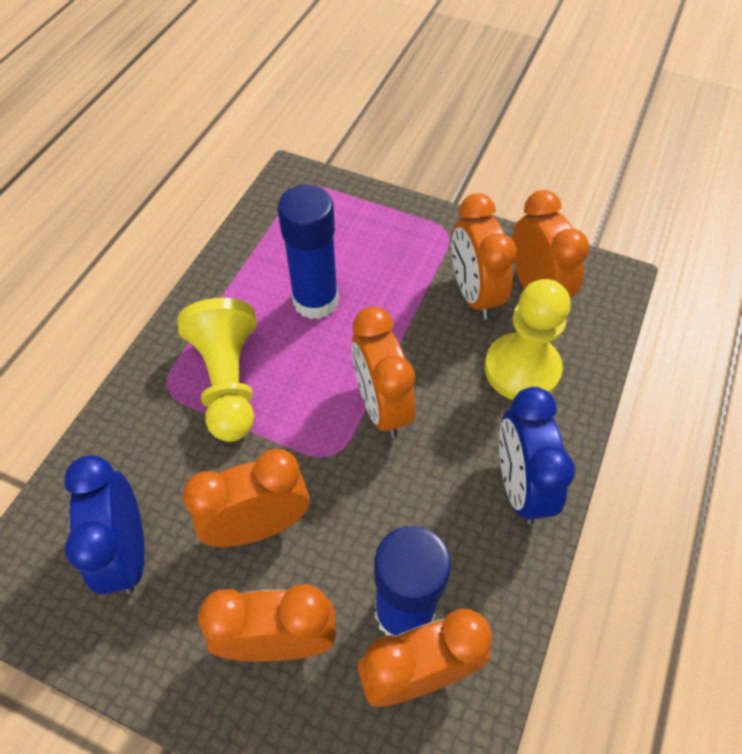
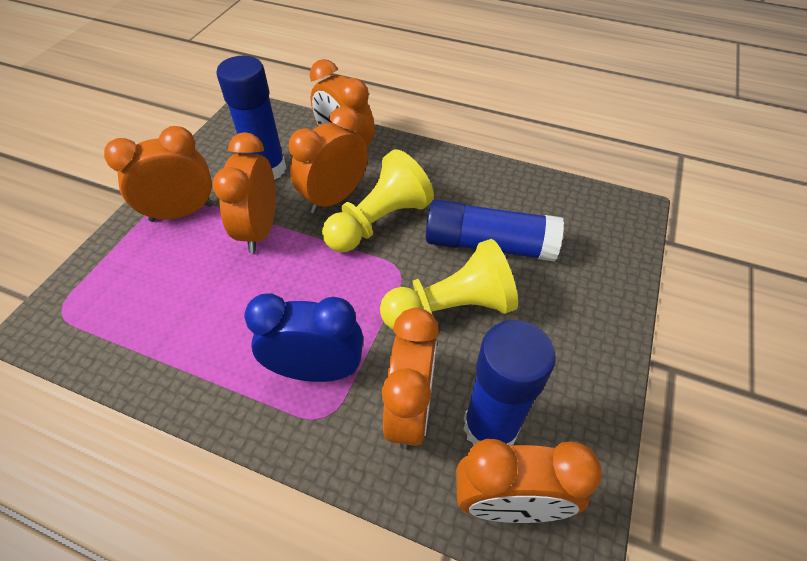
blue clock: [64,456,145,594] [499,387,575,524] = 2 -> [244,293,363,382] = 1
blue glue stick: [278,185,338,319] [374,526,451,636] = 2 -> [216,56,286,180] [426,199,564,262] [463,320,556,446] = 3

